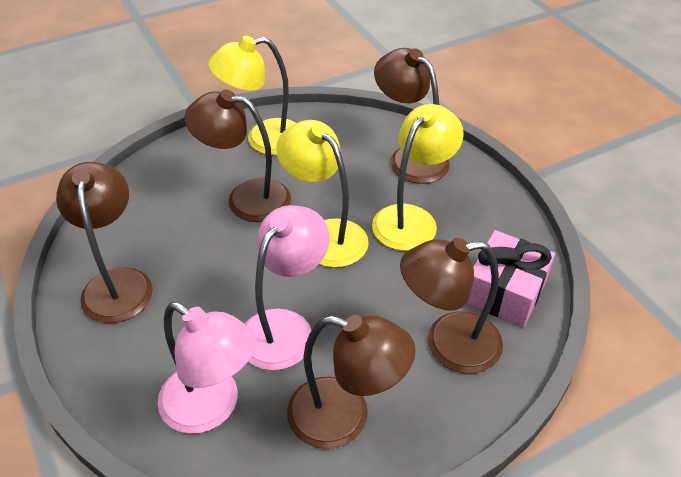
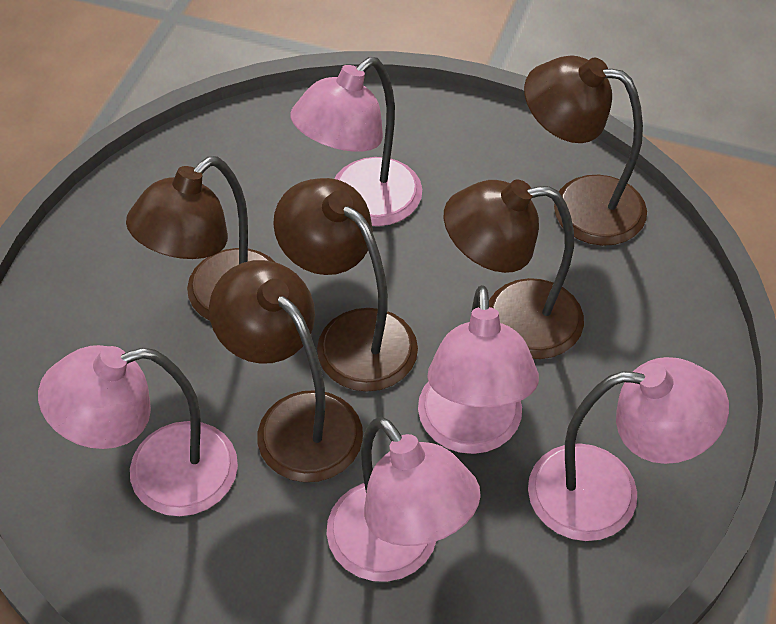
pink gift: [466,230,555,327] = 1 -> none = 0
pink lamp: [157,302,257,434] [245,205,330,370] = 2 -> [38,345,238,516] [290,57,422,226] [327,417,481,582] [418,285,539,454] [528,357,729,541] = 5
yellow lamp: [208,36,296,155] [276,120,369,268] [372,104,464,251] = 3 -> none = 0

